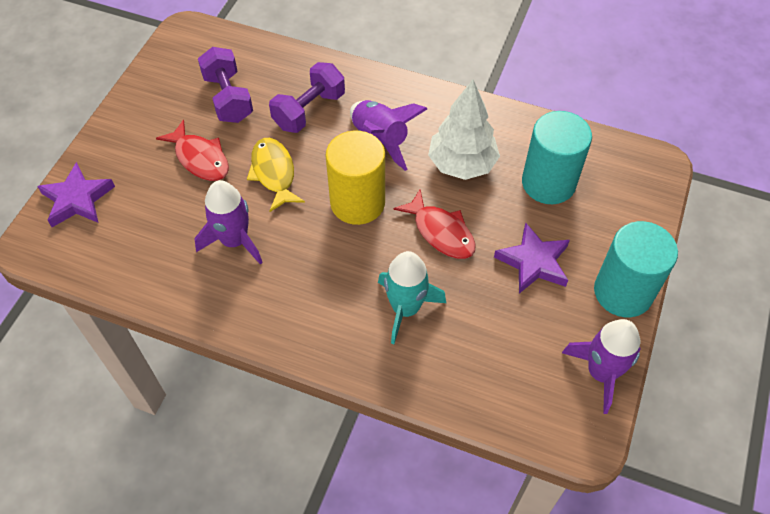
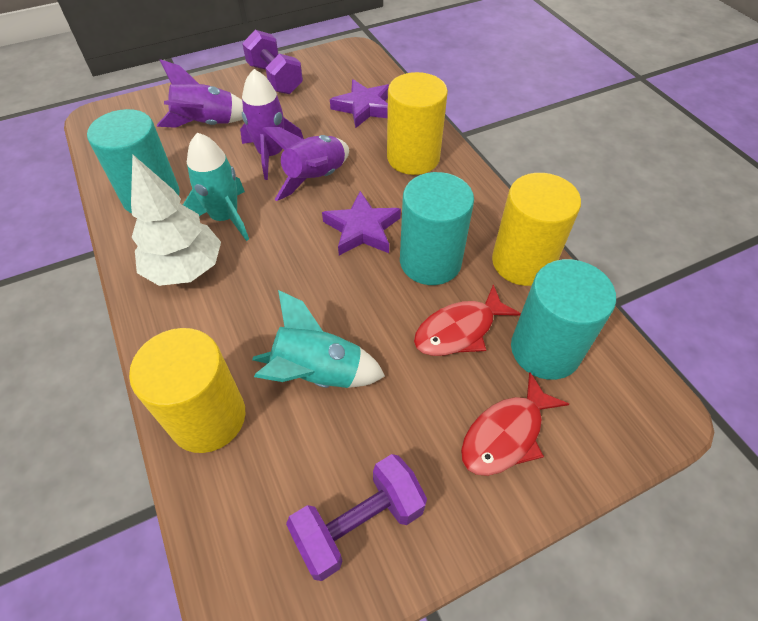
turquoise cylinder: [522,111,592,204] [594,221,678,317] = 2 -> [87,109,180,213] [400,172,474,285] [511,259,616,380] = 3
turquoise rocket: [378,251,446,344] = 1 -> [183,132,249,241] [252,290,385,388] = 2
yellow cylinder: [326,131,385,225] = 1 -> [129,328,245,453] [387,72,448,175] [492,173,581,286] = 3
yellow fish: [247,138,305,212] = 1 -> none = 0

